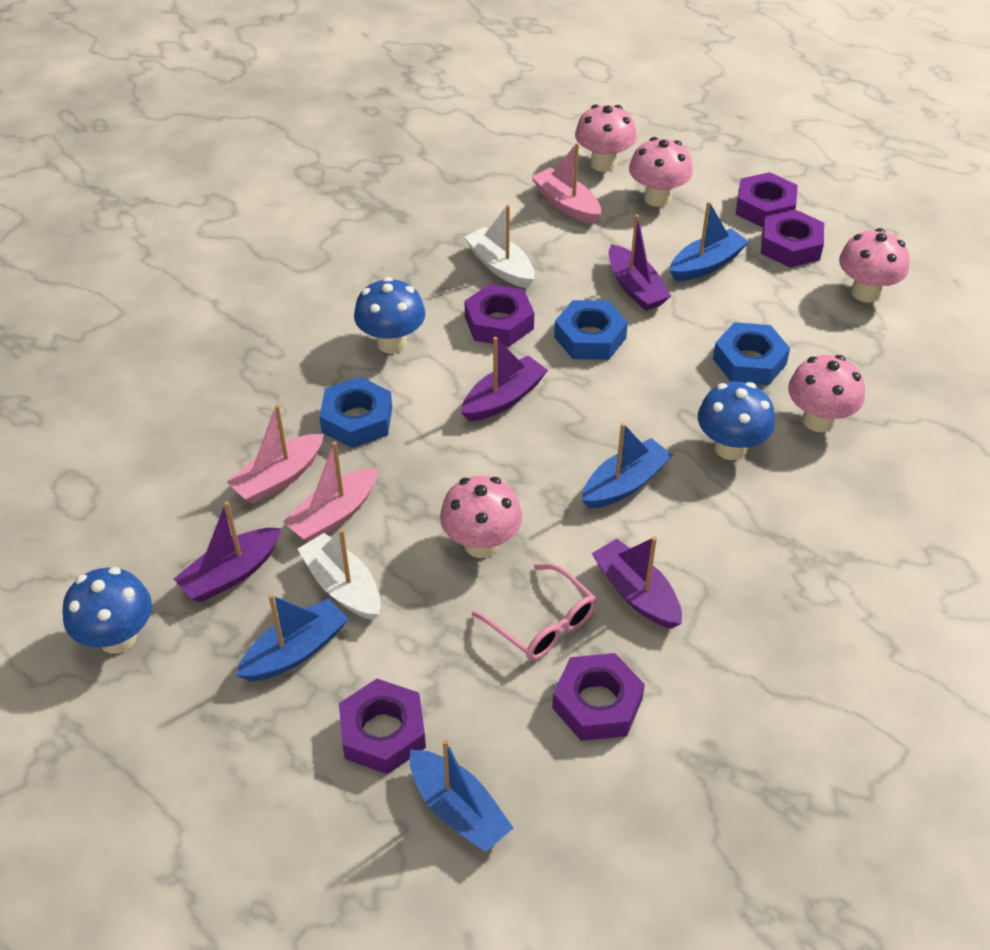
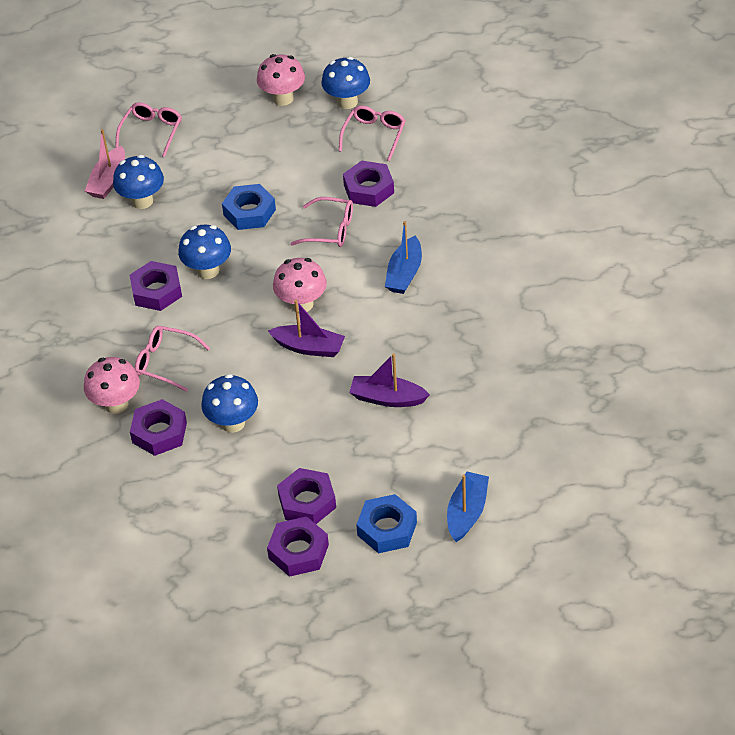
blue boat: [236,594,348,681] [410,739,513,852] [582,423,673,509] [670,201,749,281] = 4 -> [385,221,422,294] [447,472,489,542] = 2
blue mushroom: [62,567,152,654] [354,277,426,354] [698,381,775,460] = 3 -> [113,155,164,209] [178,225,231,279] [201,374,258,433] [322,57,370,109] = 4
blue nut: [319,377,392,448] [554,300,628,360] [713,322,790,385] = 3 -> [222,184,276,230] [356,494,417,553] = 2
pink boat: [227,404,324,504] [283,441,378,542] [532,142,601,224] = 3 -> [85,129,125,199] = 1
pink glasses: [472,564,596,661] = 1 -> [115,102,182,157] [135,326,210,392] [290,197,353,247] [339,105,406,161] = 4
pink mushroom: [440,475,522,558] [575,105,637,172] [629,137,693,207] [788,355,865,432] [839,228,910,302] = 5 -> [84,357,140,414] [257,54,305,106] [273,258,327,312] = 3
purple boat: [174,501,281,602] [461,337,548,422] [591,536,682,629] [609,214,671,311] = 4 -> [268,300,345,357] [349,353,430,407] = 2
white boat: [298,529,381,620] [464,205,535,288] = 2 -> none = 0

